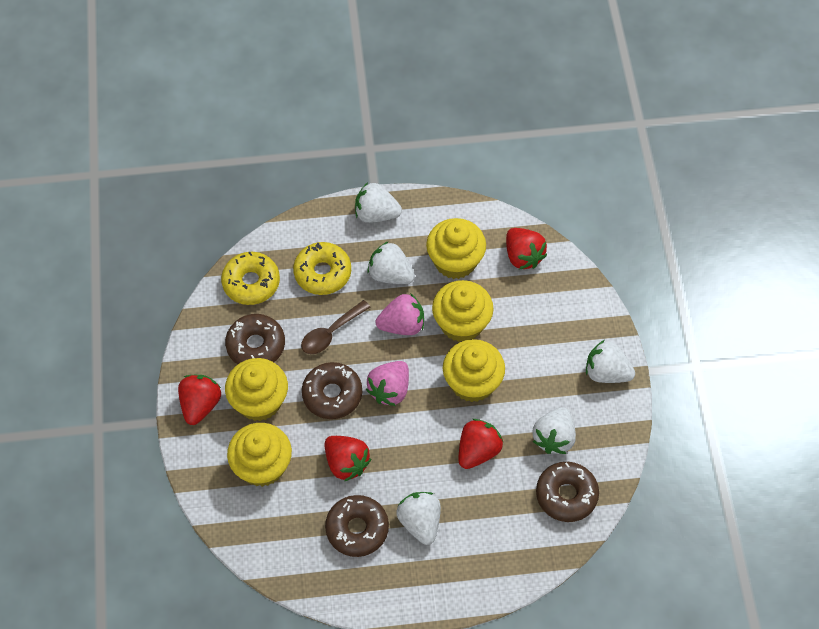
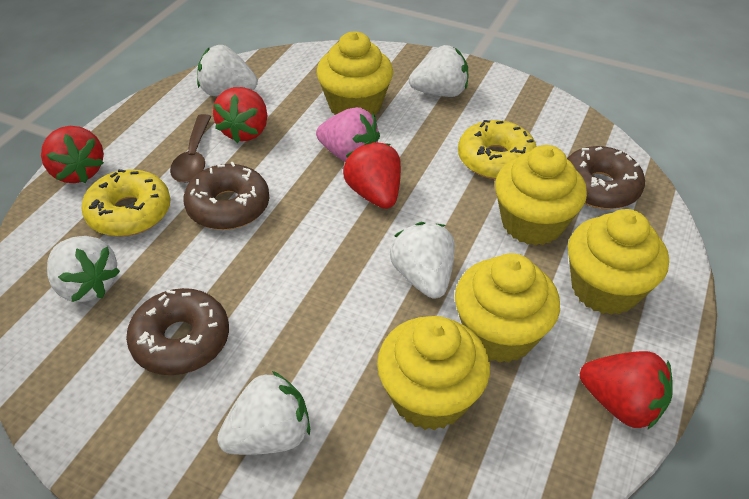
brown donut: [225,314,285,364] [302,362,362,419] [325,495,389,557] [536,462,599,522] = 4 -> [126,288,229,375] [184,162,269,230] [567,146,645,209] = 3
pink strawberry: [366,361,409,406] [376,293,424,335] = 2 -> [316,107,380,162] = 1

